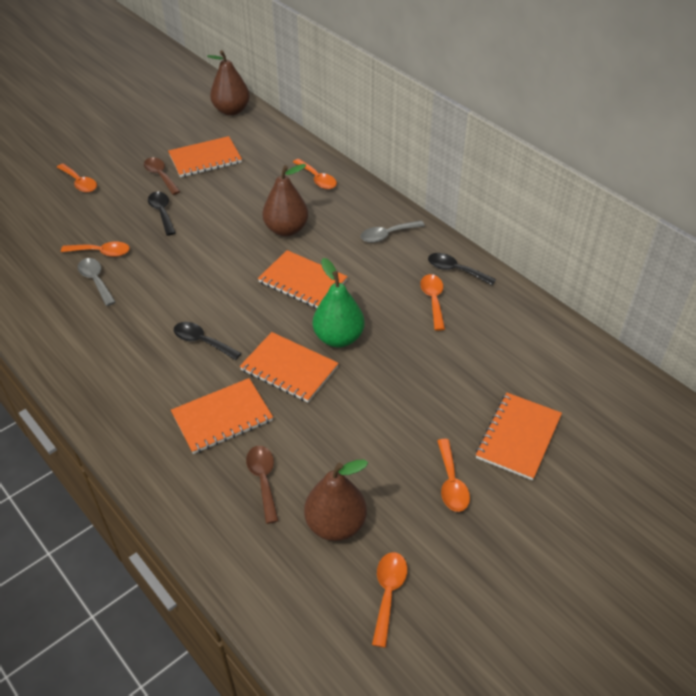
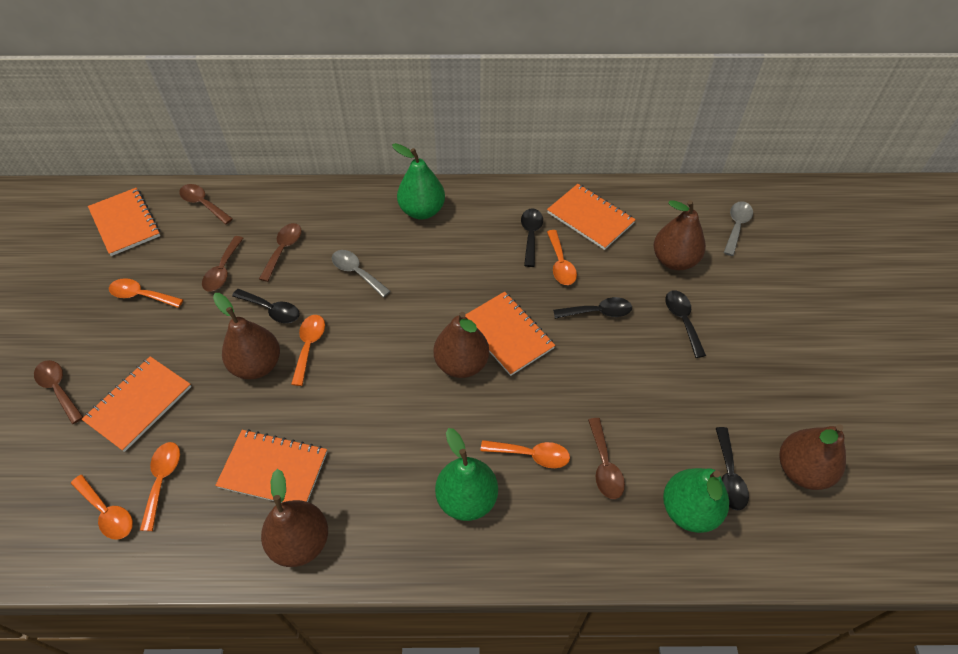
black spoon: [148,191,176,236] [174,322,242,360] [428,253,496,285] = 3 -> [232,289,299,323] [521,208,543,267] [553,297,632,319] [665,290,706,358] [716,427,749,511] = 5
brown pear: [207,50,250,116] [262,164,308,236] [304,460,368,541] = 3 -> [213,293,280,379] [261,469,328,567] [433,312,489,378] [654,200,706,270] [779,424,846,490] = 5
brown spoon: [144,157,181,195] [246,446,279,524] = 2 -> [34,360,83,424] [179,184,233,224] [202,236,244,292] [259,223,302,282] [588,418,625,499] = 5
green pear: [313,258,365,347] = 1 -> [392,143,445,220] [435,428,498,521] [663,468,729,533] = 3

